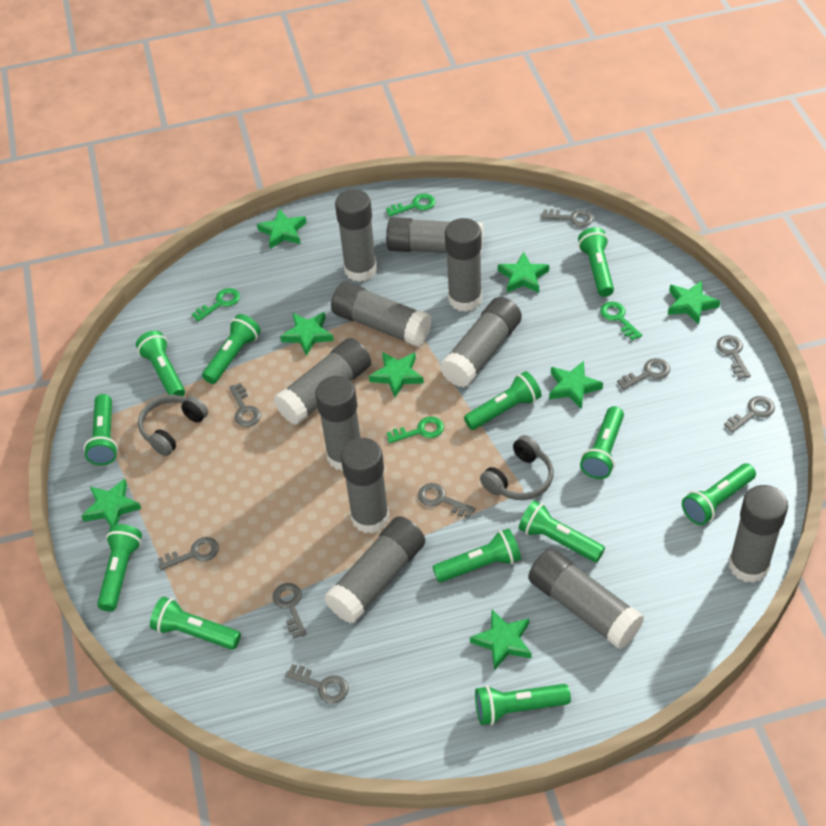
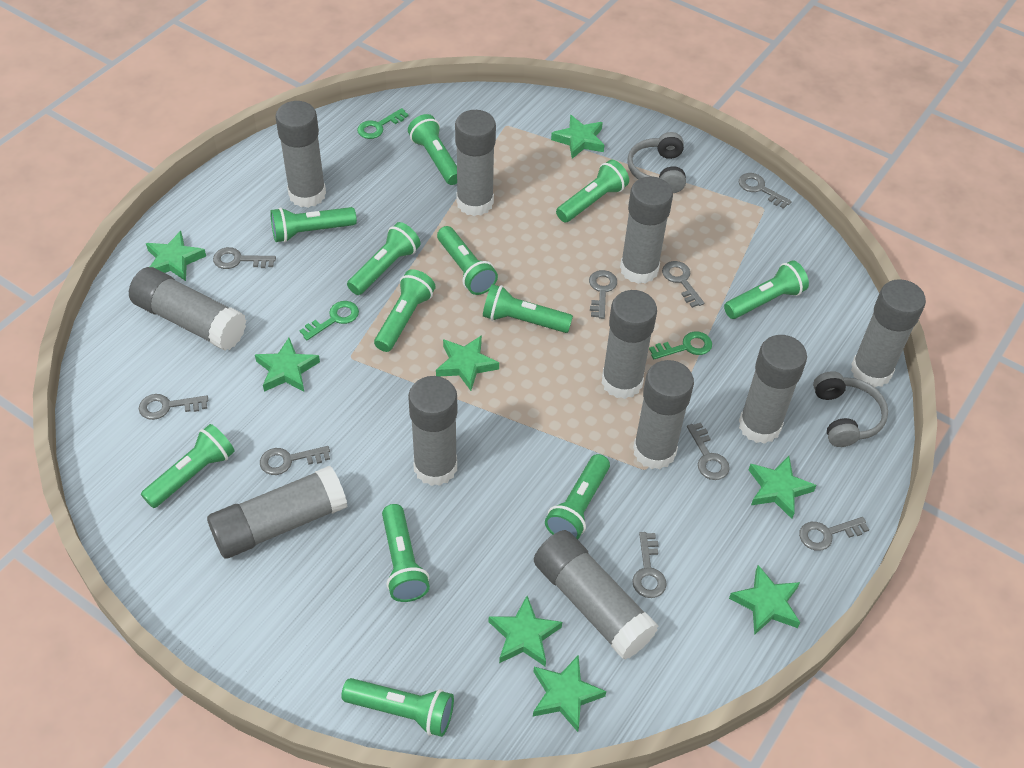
green key: [192,288,240,322] [386,194,435,216] [387,417,444,443] [600,302,642,341] = 4 -> [299,301,359,341] [357,108,409,139] [649,331,712,359] = 3

